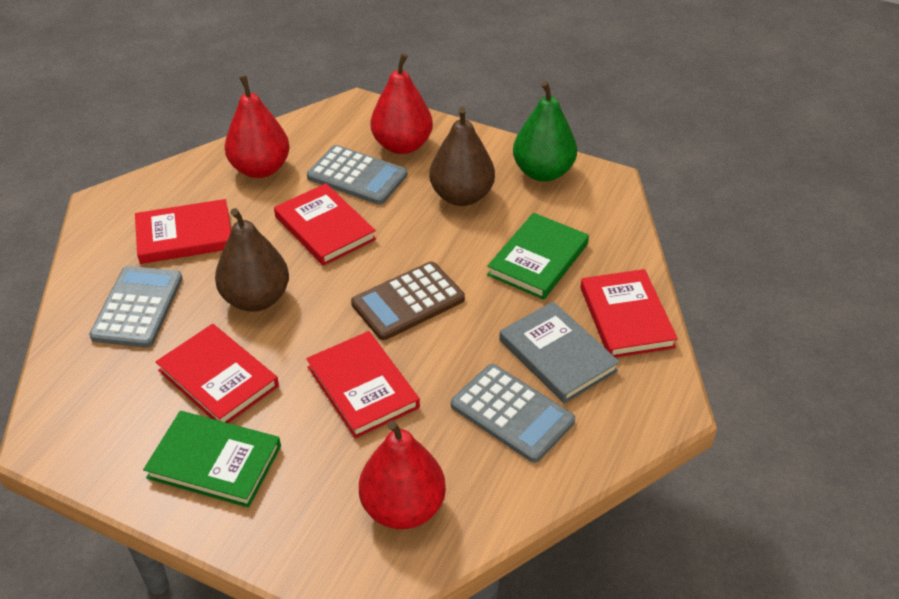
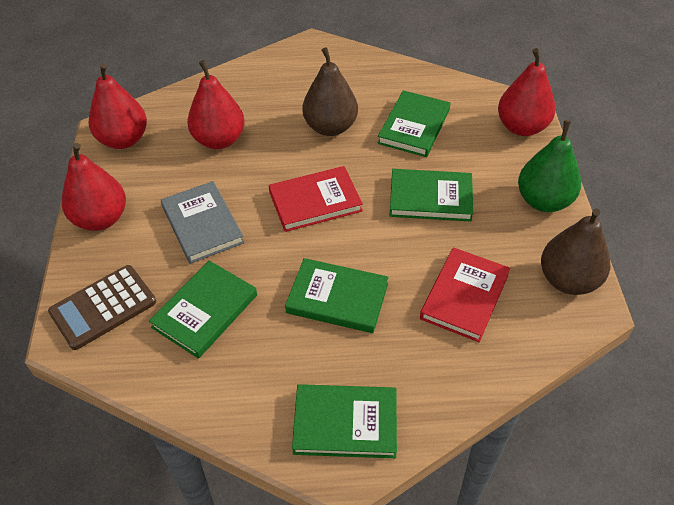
green book: [143,411,281,508] [487,213,589,300] = 2 -> [149,261,257,359] [285,258,389,333] [292,384,397,458] [378,90,450,157] [390,169,473,222] = 5
grey calculator: [89,266,183,348] [307,145,408,205] [451,364,575,463] = 3 -> none = 0
red book: [135,199,231,264] [156,324,279,423] [274,183,376,266] [306,331,420,438] [580,269,678,358] = 5 -> [269,166,363,232] [420,248,510,342] = 2
red pear: [225,75,290,178] [359,420,446,529] [370,53,433,154] = 3 -> [61,143,126,231] [89,63,147,149] [187,60,245,149] [498,48,556,136] = 4

